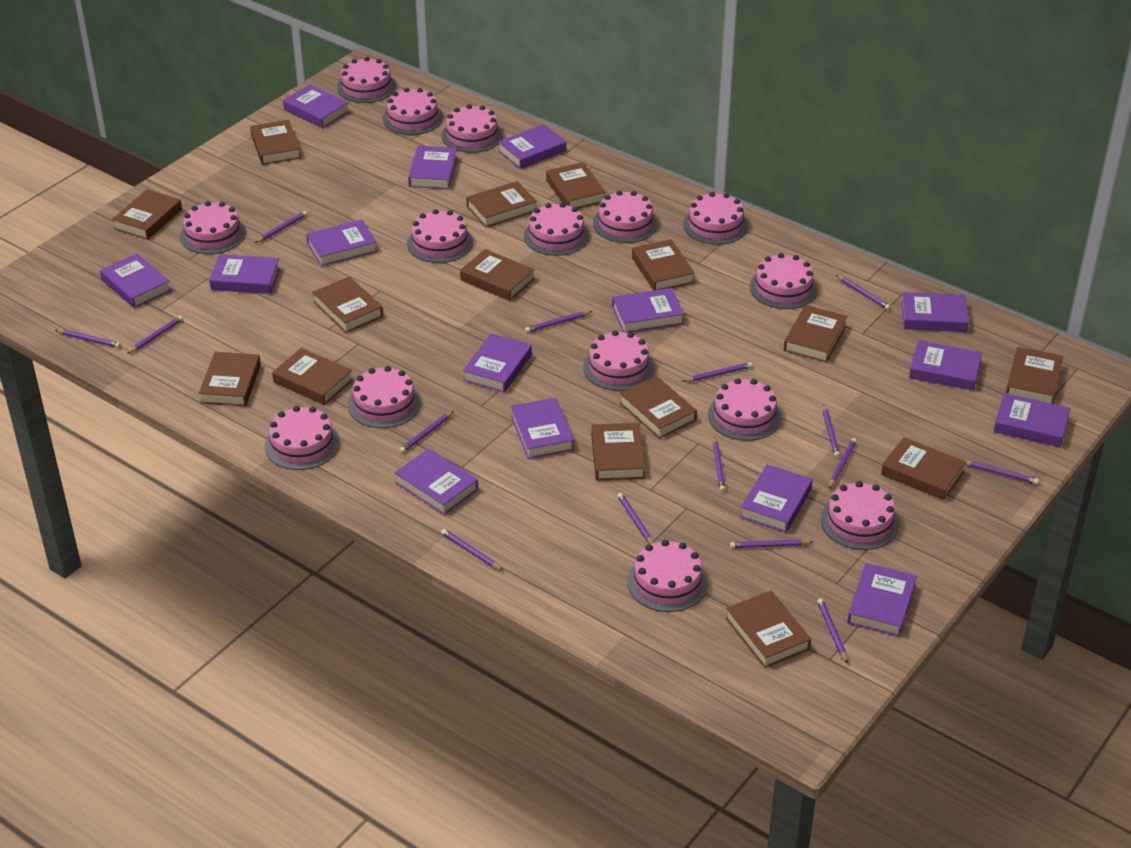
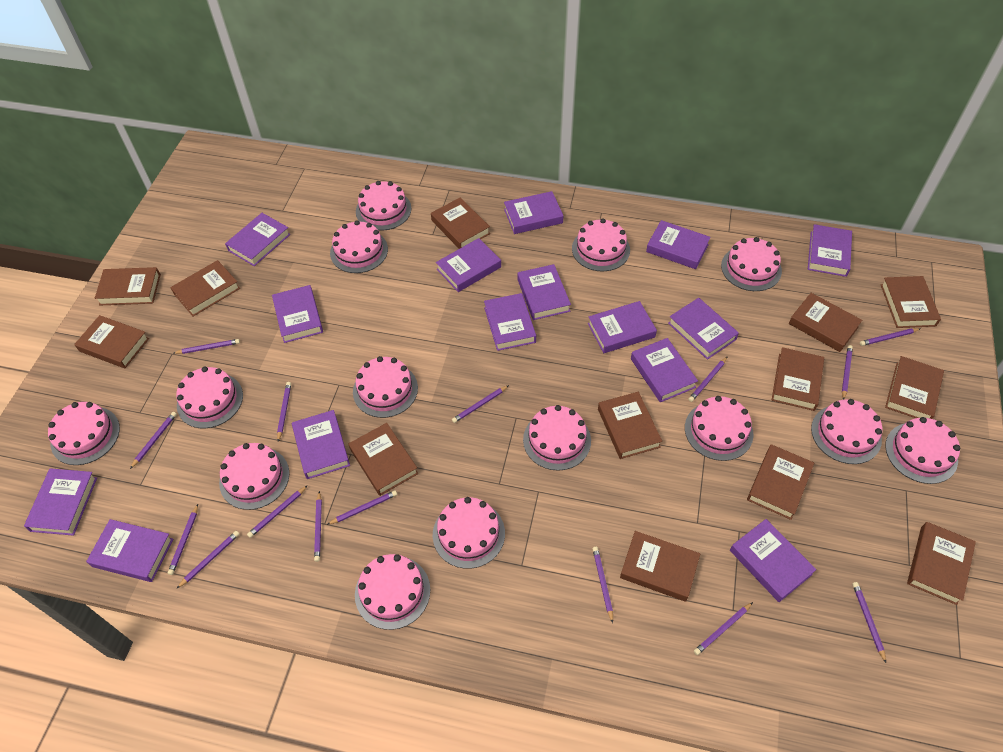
brown book: [112,189,182,240] [199,352,261,407] [250,120,301,165] [272,348,353,405] [312,277,383,333] [460,249,535,301] [466,181,537,228] [546,162,606,209] [591,423,645,481] [619,376,697,439] [632,239,695,290] [725,590,811,668] [784,305,848,363] [881,437,966,500] [1006,347,1063,404] = 15 -> [74,315,149,368] [95,267,161,306] [170,260,240,317] [349,423,418,496] [431,198,490,249] [598,392,662,459] [620,531,700,602] [747,444,814,520] [772,347,824,411] [789,293,862,352] [881,276,941,328] [885,356,944,419] [907,522,976,605] = 13
pink cake: [180,201,246,254] [265,406,340,470] [337,57,396,103] [348,366,421,428] [383,88,443,135] [407,209,473,263] [442,104,503,153] [524,203,589,256] [583,330,655,391] [593,190,658,243] [627,540,708,612] [683,192,748,245] [708,378,782,441] [750,253,818,309] [821,481,900,550] = 15 -> [48,402,120,465] [176,367,243,428] [219,443,289,510] [330,220,388,273] [353,356,418,418] [355,554,430,630] [356,181,411,231] [433,497,505,569] [523,405,591,471] [572,218,630,271] [685,396,753,461] [721,237,782,291] [811,399,882,464] [885,417,960,484] = 14

